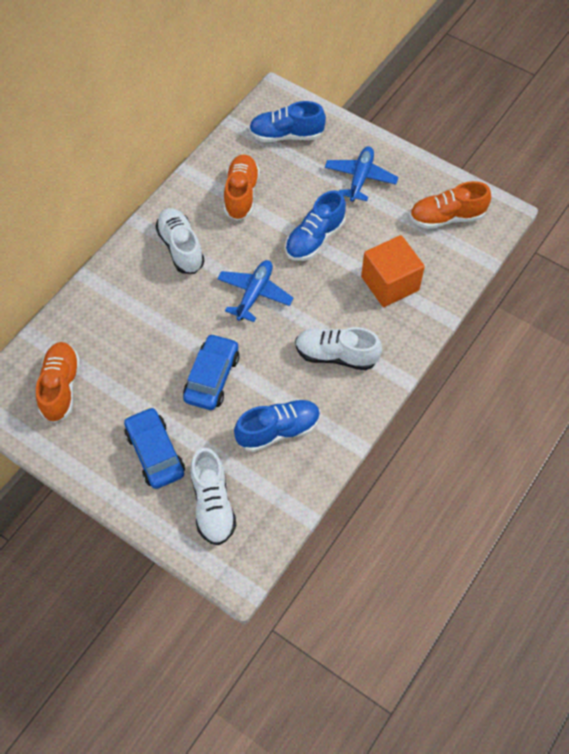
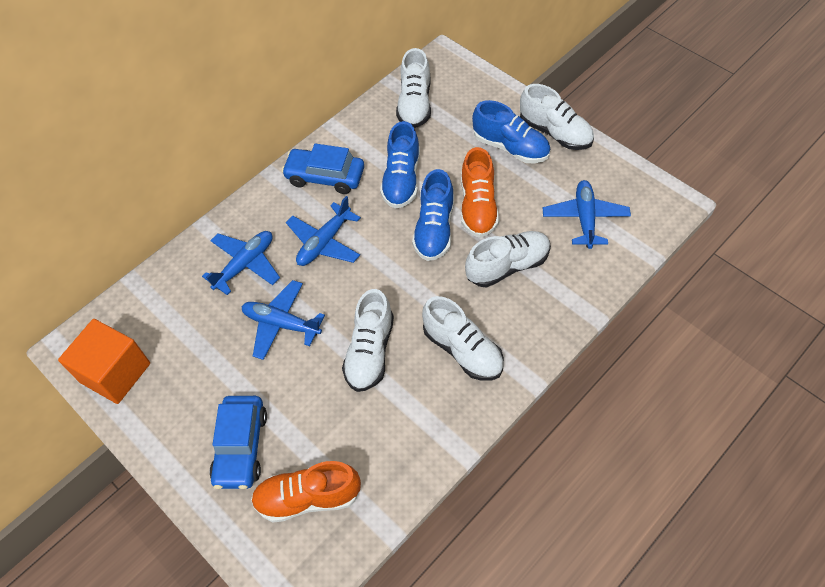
blue plane: [217,260,293,322] [325,146,398,202] = 2 -> [202,231,280,295] [241,280,325,360] [286,196,361,266] [543,180,631,249] = 4
orange shoe: [36,342,80,423] [224,154,260,221] [409,181,491,229] = 3 -> [251,461,361,522] [461,147,499,238] = 2
white shoe: [155,208,205,274] [190,448,237,545] [295,327,382,370] = 3 -> [342,289,394,392] [396,48,431,128] [422,296,504,381] [465,231,551,288] [520,84,594,150] = 5

